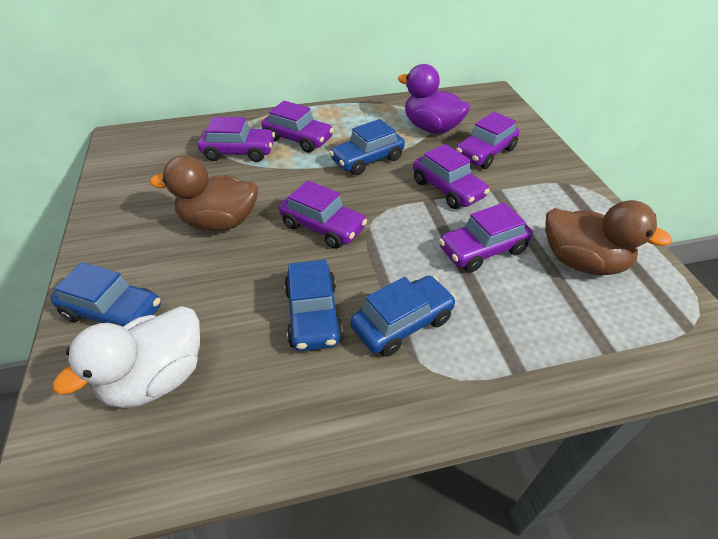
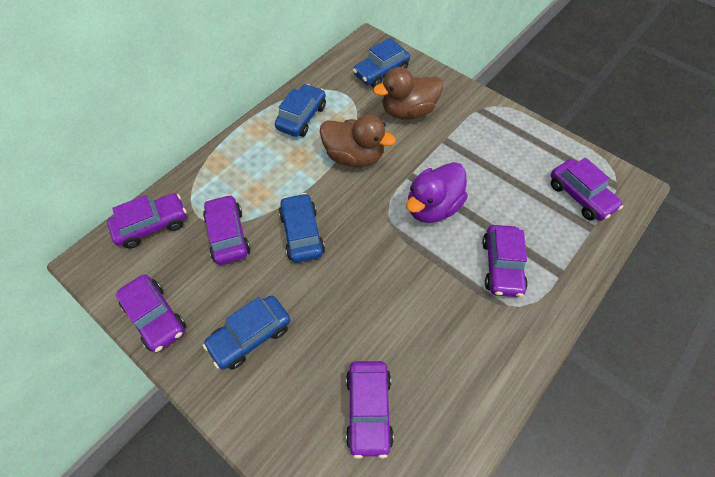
white duck: [53,306,200,408] = 1 -> none = 0

